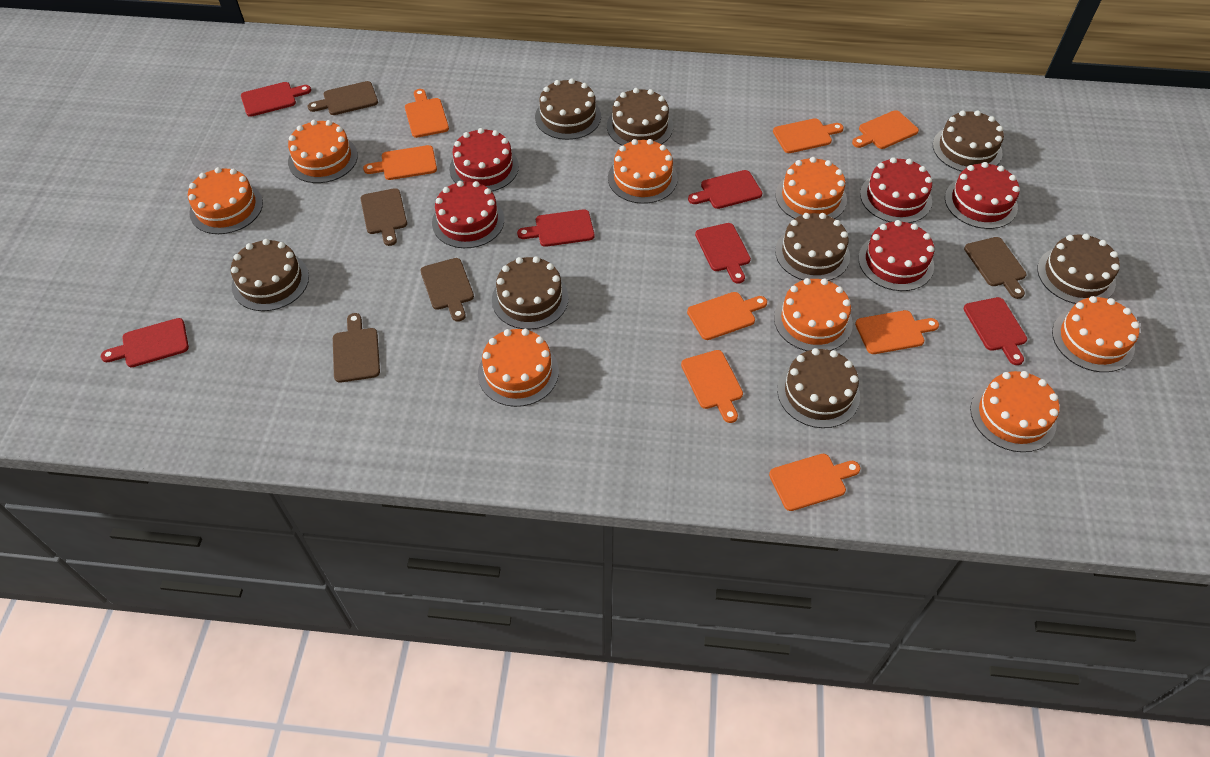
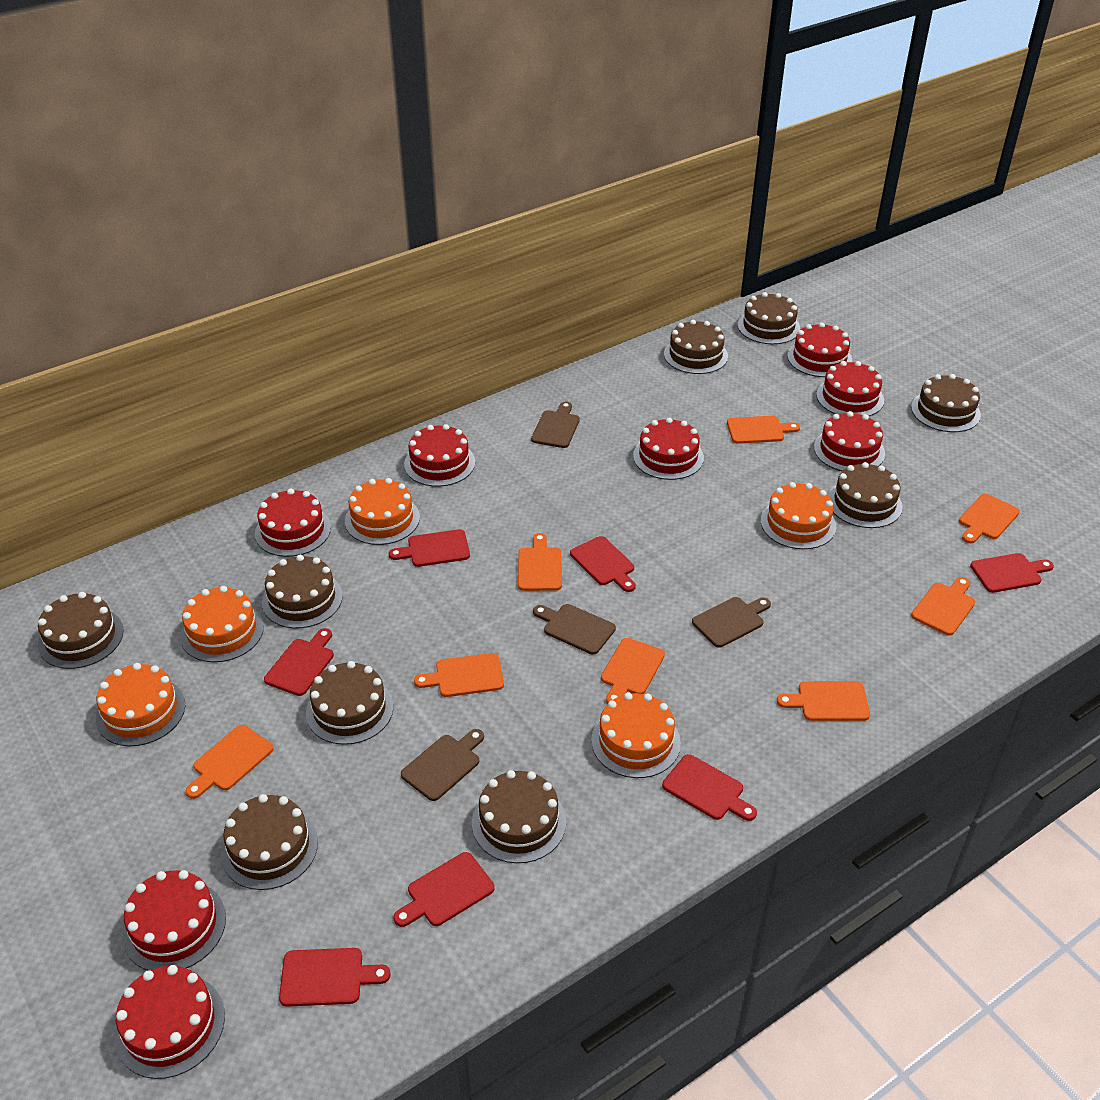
brown cake: [231,239,309,311] [492,256,569,329] [535,78,601,140] [607,88,673,146] [775,213,850,281] [777,348,860,428] [933,110,1004,171] [1037,234,1120,304] = 8 -> [38,592,124,669] [220,794,318,890] [262,555,343,628] [306,661,393,745] [472,770,566,863] [664,320,728,374] [738,292,800,344] [828,462,902,528] [911,374,981,432] = 9
brown cutting board: [308,81,378,115] [333,313,380,383] [361,188,407,246] [420,258,474,322] [964,237,1026,299] = 5 -> [401,729,484,801] [531,401,580,448] [533,604,616,655] [692,597,771,648] = 4
orange cake: [188,167,263,234] [288,120,358,183] [478,329,559,407] [608,139,678,204] [774,278,853,351] [775,157,847,219] [970,371,1060,452] [1052,296,1140,372] = 8 -> [96,663,185,746] [180,586,264,662] [345,478,420,545] [591,693,681,778] [761,482,836,549] = 5
red cake: [432,181,504,248] [449,128,519,191] [858,220,934,291] [860,157,932,223] [945,162,1020,229] = 5 -> [114,965,225,1079] [122,870,226,971] [255,489,331,557] [404,424,475,487] [633,417,704,480] [787,323,852,377] [814,411,885,471] [816,361,884,416] = 8
red cutting board: [101,318,189,367] [241,82,311,117] [517,209,594,247] [688,170,762,209] [695,223,751,284] [964,297,1027,365] = 6 -> [264,628,334,696] [279,948,391,1007] [389,529,470,567] [394,852,495,927] [570,536,636,592] [662,754,757,821] [970,553,1054,593] = 7

